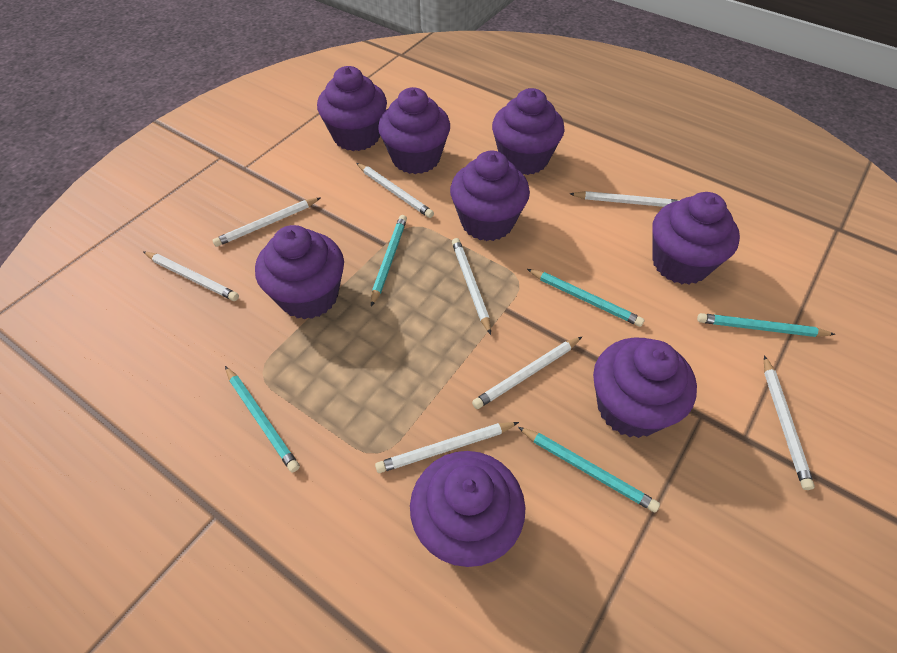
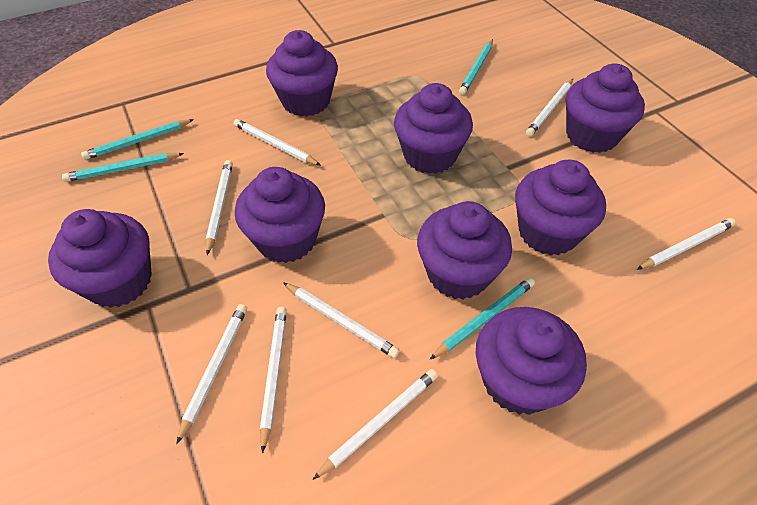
turquoise pencil: [225,366,300,473] [371,215,407,307] [518,427,660,512] [527,269,645,327] [697,313,836,337] = 5 -> [62,153,184,182] [81,119,194,160] [430,277,535,359] [459,39,493,95] = 4

